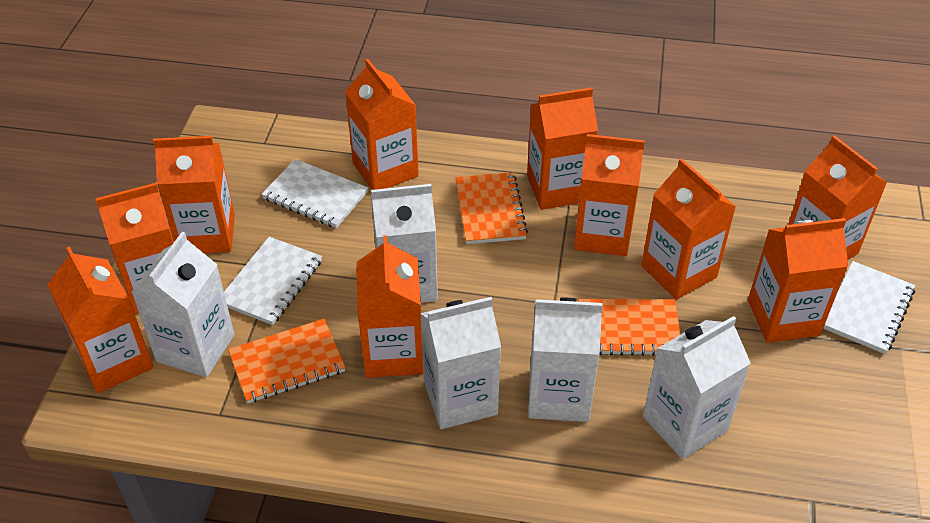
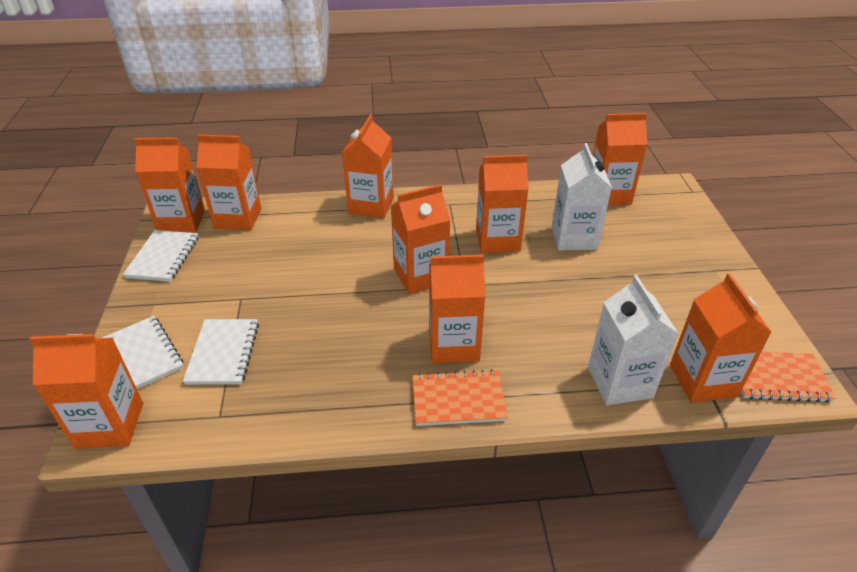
orange carton: [47,246,153,393] [95,183,174,314] [153,136,235,253] [345,59,419,190] [356,235,424,378] [527,87,598,210] [574,134,645,256] [641,158,736,300] [748,218,848,343] [788,135,887,259] = 10 -> [29,334,143,449] [134,138,205,233] [196,134,261,230] [342,114,394,219] [391,184,451,294] [429,255,485,363] [476,155,529,253] [593,113,648,205] [670,273,771,403] = 9
orange notebook: [228,319,345,403] [456,172,528,244] [578,299,681,356] = 3 -> [413,369,508,426] [741,352,836,403] = 2
white carton: [131,232,234,377] [371,184,438,303] [420,297,501,429] [528,297,603,422] [643,316,751,459] = 5 -> [552,143,612,250] [588,275,678,406] = 2

